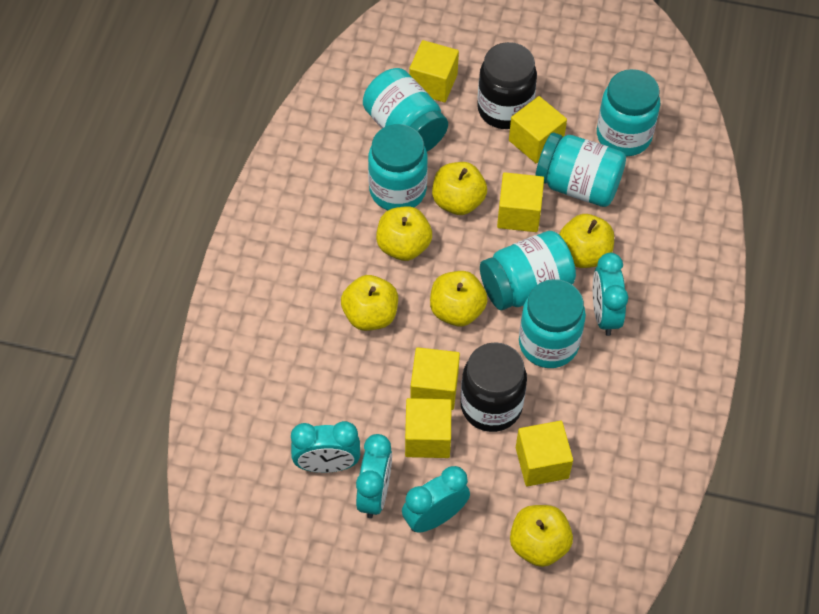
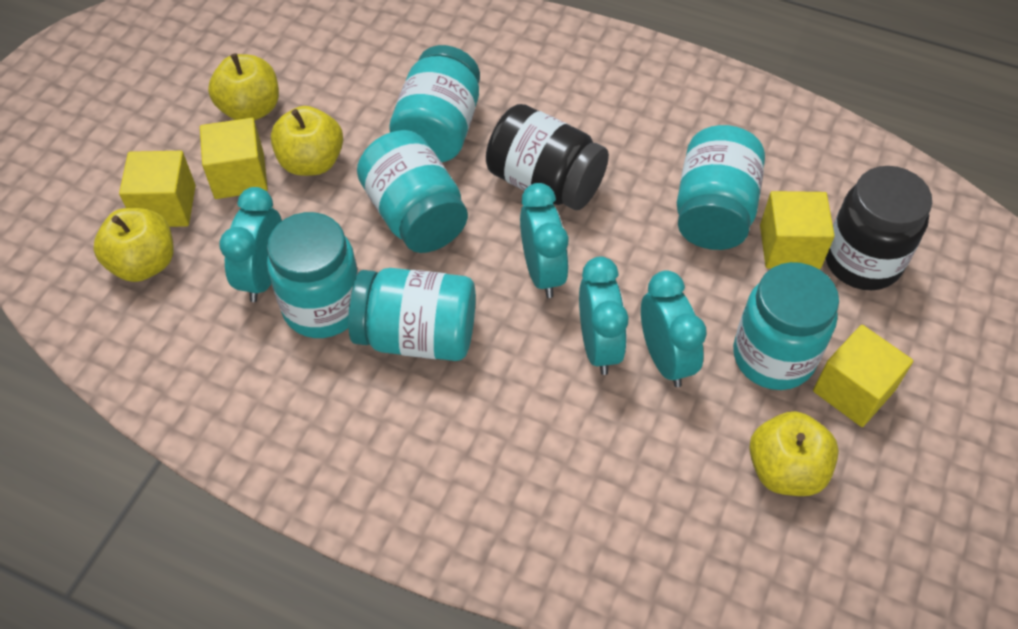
yellow apple: [341,275,398,331] [376,206,432,261] [430,271,487,326] [432,162,487,215] [510,505,573,567] [559,214,614,268] = 6 -> [93,208,173,282] [208,53,279,120] [271,106,343,176] [749,411,839,496] = 4
yellow cube: [405,398,452,458] [409,40,459,102] [410,347,460,410] [497,172,544,232] [509,96,567,164] [516,421,573,486] = 6 -> [119,151,196,227] [200,118,268,199] [760,191,835,269] [813,325,913,427] = 4

